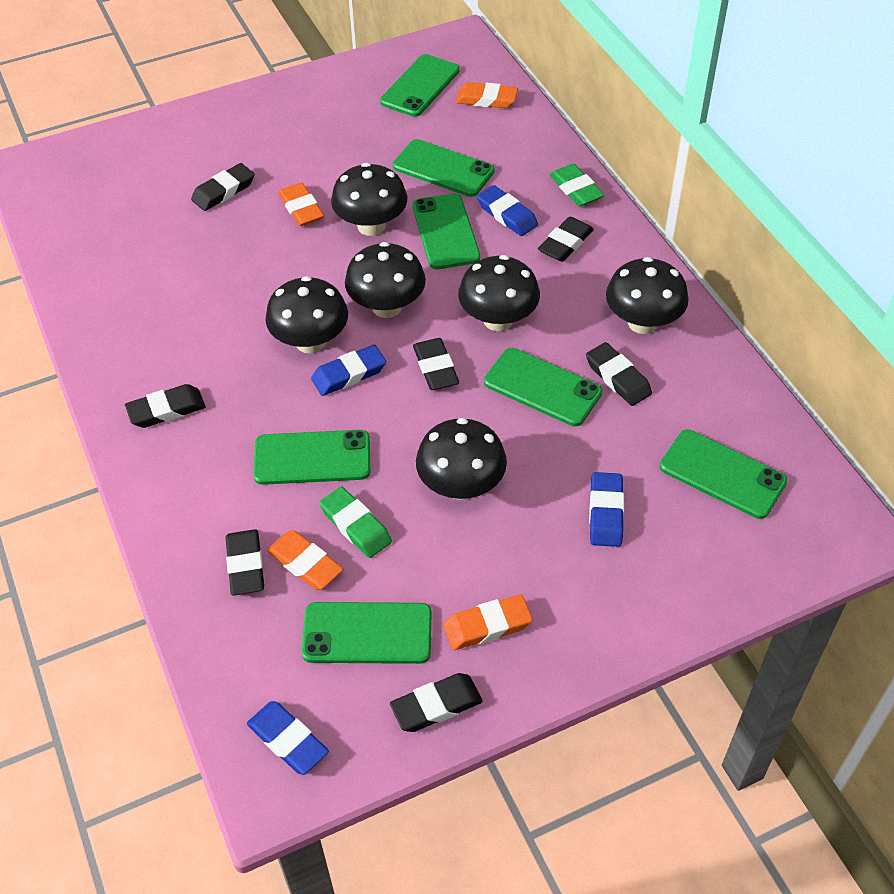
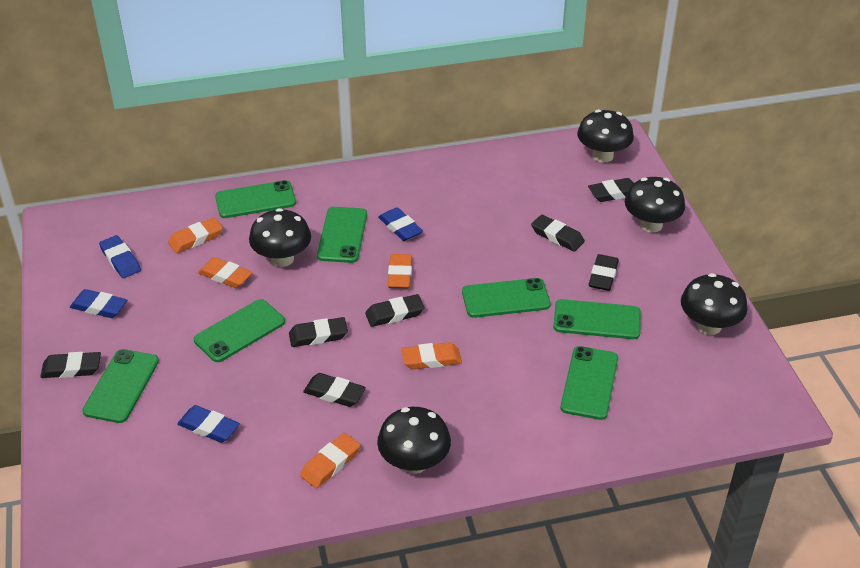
black mushroom: [265,276,348,354] [331,163,407,236] [345,242,426,318] [416,418,507,500] [458,255,540,331] [606,257,689,334] = 6 -> [249,208,311,267] [377,407,451,474] [577,110,634,163] [625,177,685,232] [681,273,748,335] = 5
green eraser: [319,486,392,558] [549,164,604,206] = 2 -> none = 0
orange eraser: [267,530,343,590] [278,182,324,226] [443,595,533,650] [456,82,518,108] = 4 -> [168,218,223,253] [198,257,253,288] [300,433,360,488] [388,254,412,289] [401,342,462,369] = 5

